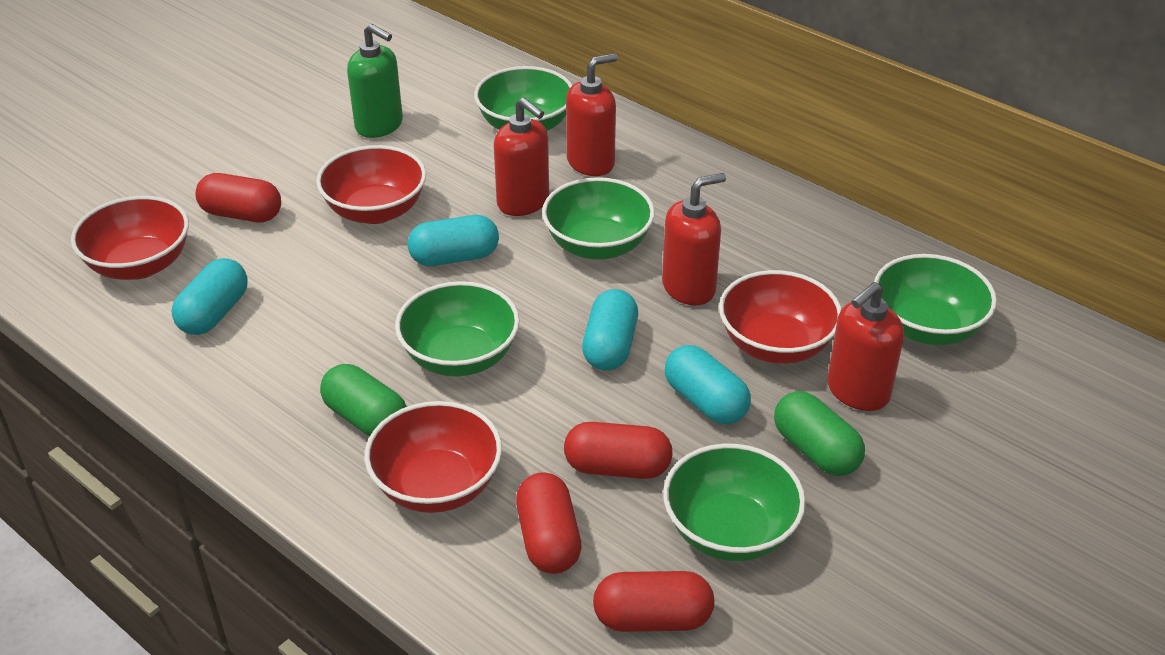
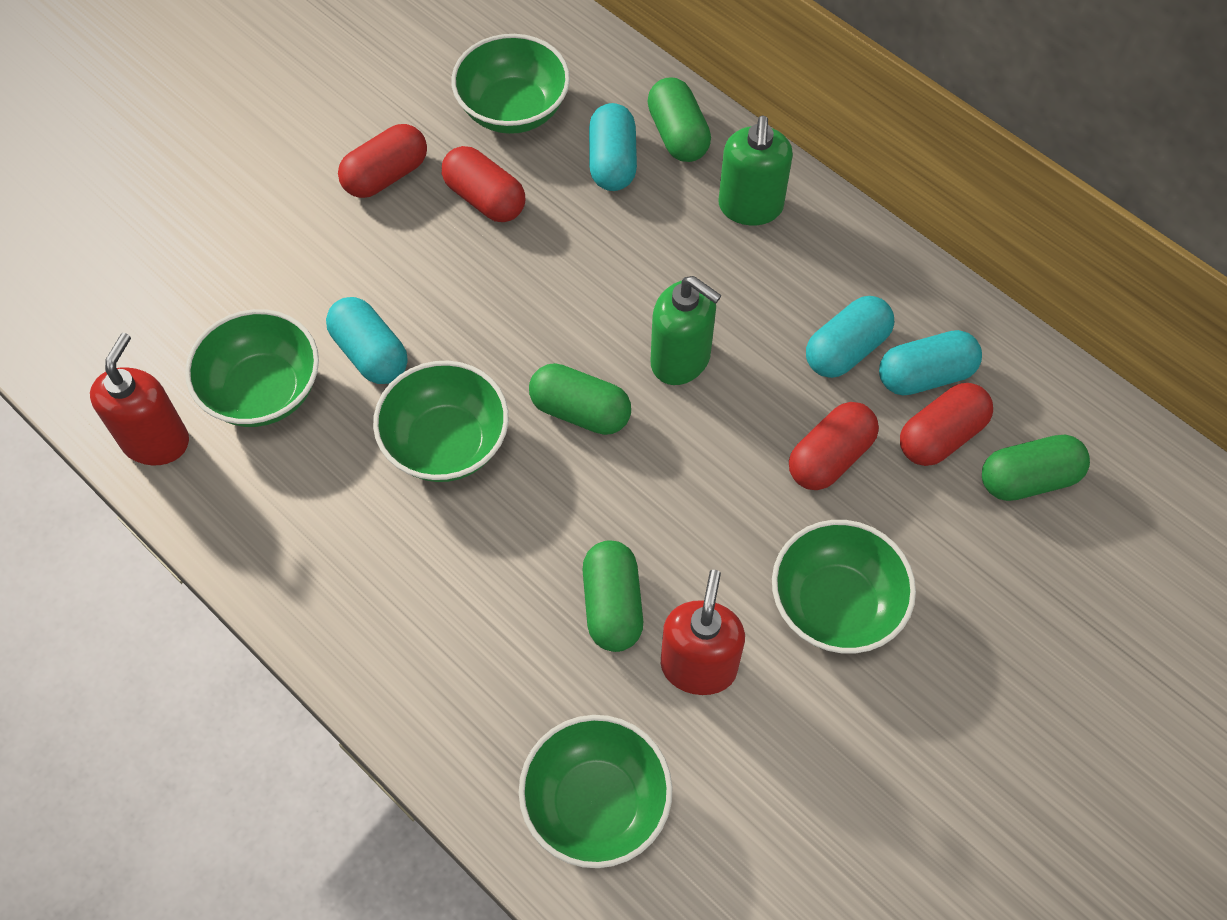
green capsule: [320,364,407,437] [774,391,865,476] = 2 -> [529,363,631,435] [583,540,643,652] [647,78,711,162] [982,435,1090,501] = 4
green soap dispenser: [347,24,403,138] = 1 -> [650,276,722,385] [718,115,793,225] = 2
red bowl: [71,196,189,280] [316,145,426,224] [365,401,502,513] [719,270,841,364] = 4 -> none = 0
red soap dispenser: [494,98,549,216] [566,53,618,176] [662,173,726,305] [827,282,904,411] = 4 -> [90,333,189,465] [661,570,745,695] = 2

